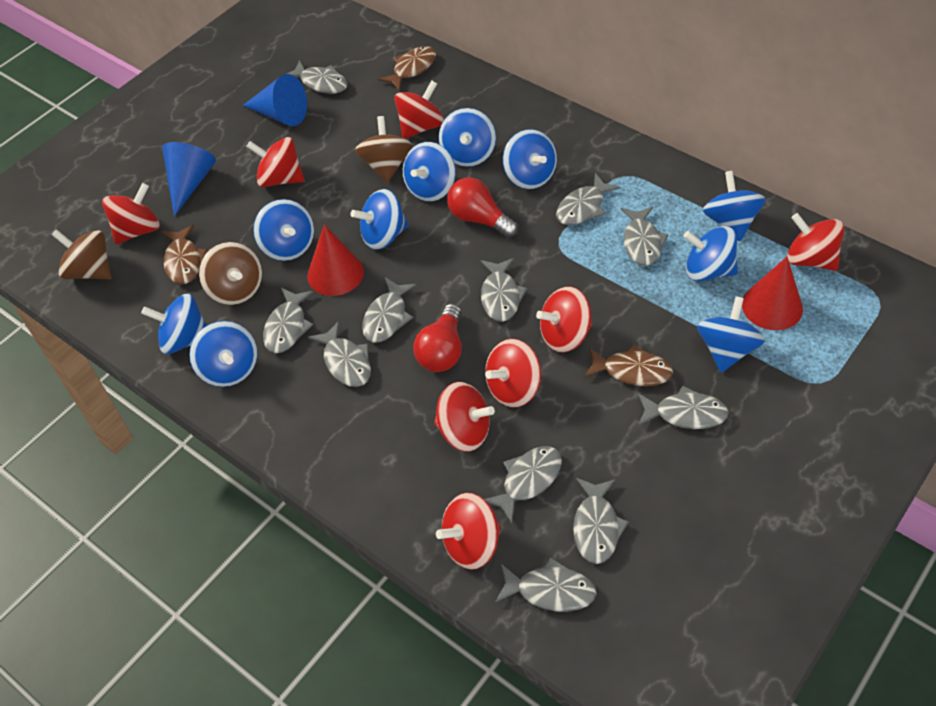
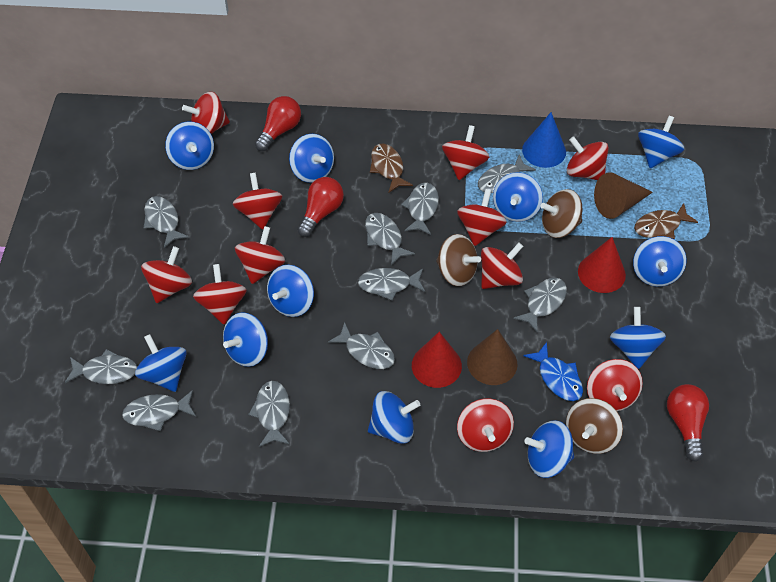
blue cone: [162,142,216,217] [243,74,307,126] = 2 -> [522,112,566,168] = 1
blue fish: none = 0 -> [523,342,583,401] = 1
blue spinning top: [141,294,207,354] [189,321,257,387] [253,199,314,261] [351,189,409,250] [403,142,456,202] [439,108,496,167] [503,129,557,189] [683,226,738,281] [697,296,765,372] [703,171,766,241] = 10 -> [135,334,187,392] [165,122,214,170] [223,312,268,367] [267,265,314,317] [289,134,334,183] [368,391,420,444] [493,172,543,222] [524,420,574,478] [610,307,666,369] [633,236,687,287] [638,116,684,168] = 11
brown cone: none = 0 -> [467,329,518,385] [594,172,653,219] = 2
brown fish: [162,224,208,284] [378,46,436,91] [584,344,673,386] = 3 -> [370,144,413,193] [634,203,698,239] = 2
grey fish: [263,288,313,353] [287,60,348,94] [308,321,371,387] [362,277,416,343] [481,258,527,322] [485,446,562,523] [495,557,596,612] [556,173,621,225] [573,478,629,564] [621,206,668,266] [638,386,729,429] = 11 -> [65,349,137,384] [122,390,196,431] [144,196,189,248] [248,381,290,447] [328,322,395,369] [358,268,425,301] [365,213,415,265] [401,183,439,235] [478,154,536,193] [513,278,567,333] = 10
red light bulb: [413,304,462,372] [447,178,518,238] = 2 -> [255,96,301,151] [297,177,344,237] [667,384,709,462] = 3
red spinning top: [102,183,160,244] [246,137,304,187] [394,80,444,139] [434,382,495,452] [436,493,501,570] [485,339,541,408] [536,287,592,353] [787,213,845,271] = 8 -> [141,246,192,303] [182,92,230,134] [193,264,247,324] [233,173,282,230] [235,226,285,284] [442,125,489,180] [457,189,507,246] [457,398,514,452] [481,242,523,289] [567,136,609,180] [587,359,643,411] = 11

